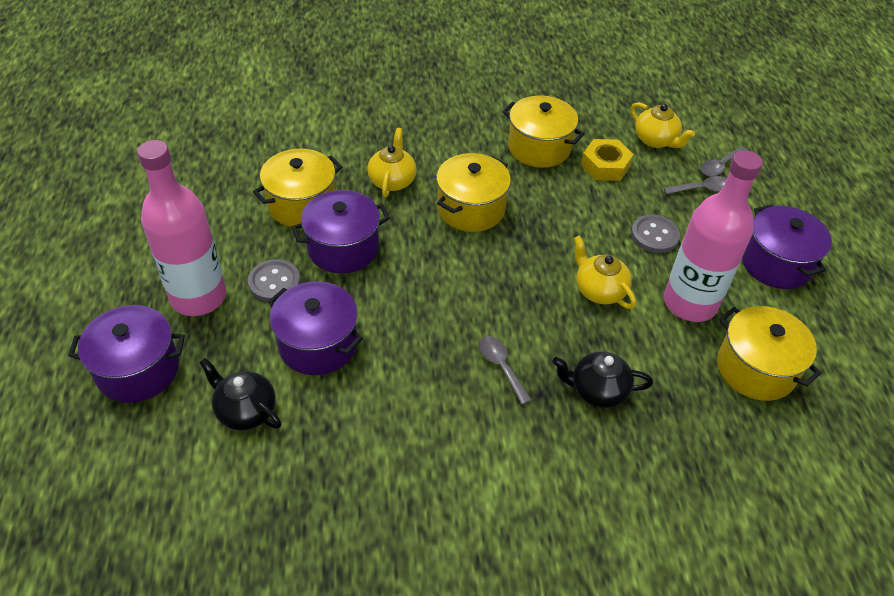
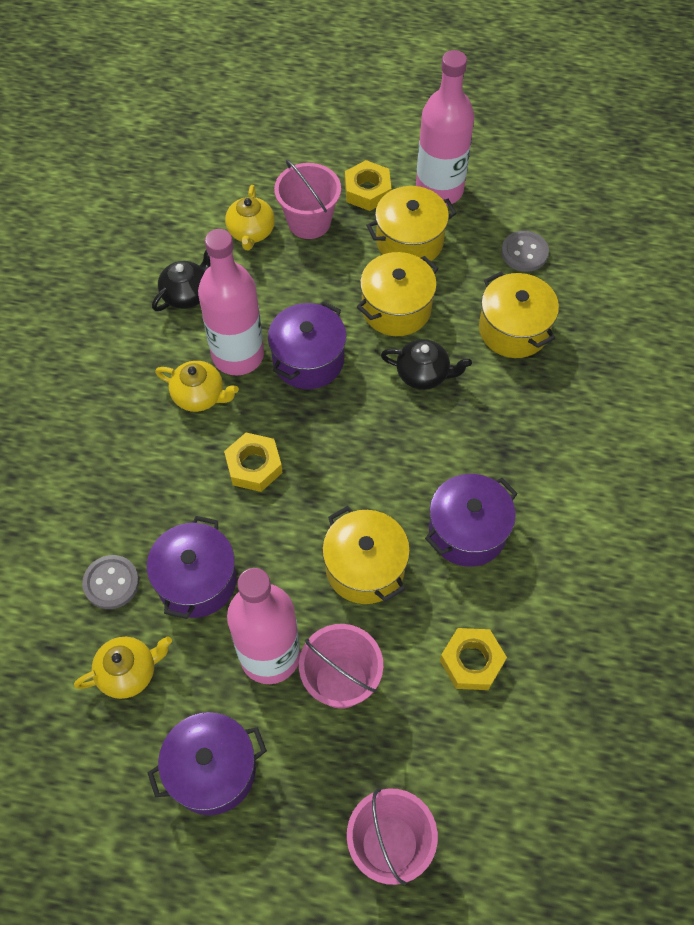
grey spoon: [479,336,531,405] [664,176,727,194] [701,147,748,176] = 3 -> none = 0
pink bottle: [137,140,226,316] [664,150,763,322] = 2 -> [198,229,264,376] [227,568,300,684] [416,50,474,206] = 3
pink bucket: none = 0 -> [274,159,341,239] [299,624,383,709] [347,789,438,885] = 3
yellow nut: [581,139,634,181] = 1 -> [224,433,283,492] [345,160,391,211] [440,628,507,690] = 3

